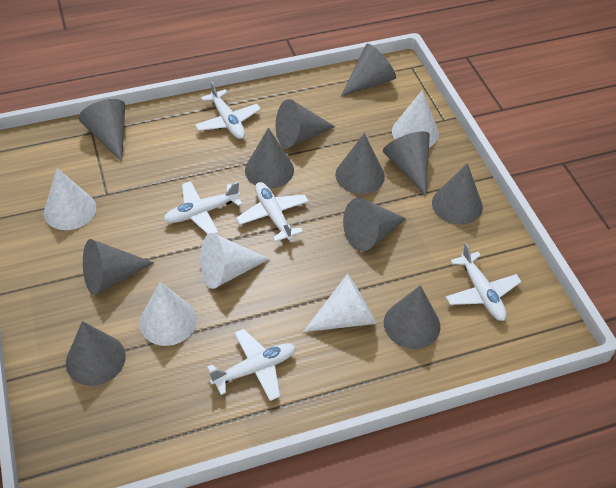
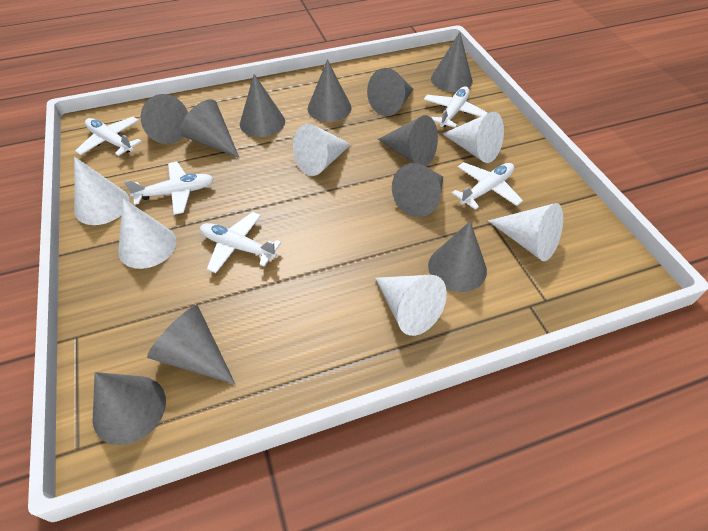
white cone: [44,168,96,230] [139,282,197,346] [200,233,269,289] [303,274,376,332] [392,90,439,147] = 5 -> [74,157,130,225] [118,198,177,269] [293,124,351,176] [375,275,447,336] [443,112,504,163] [488,203,563,261] = 6

